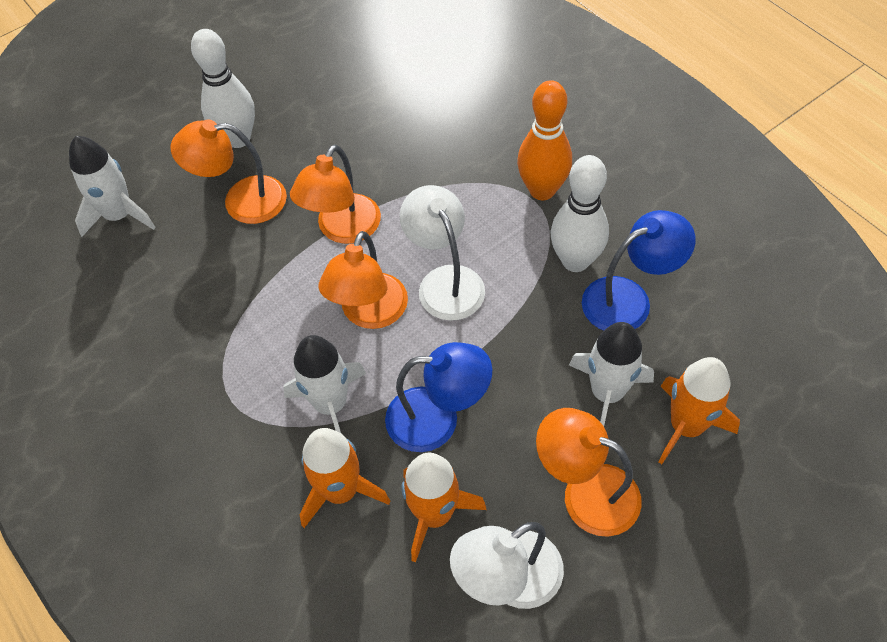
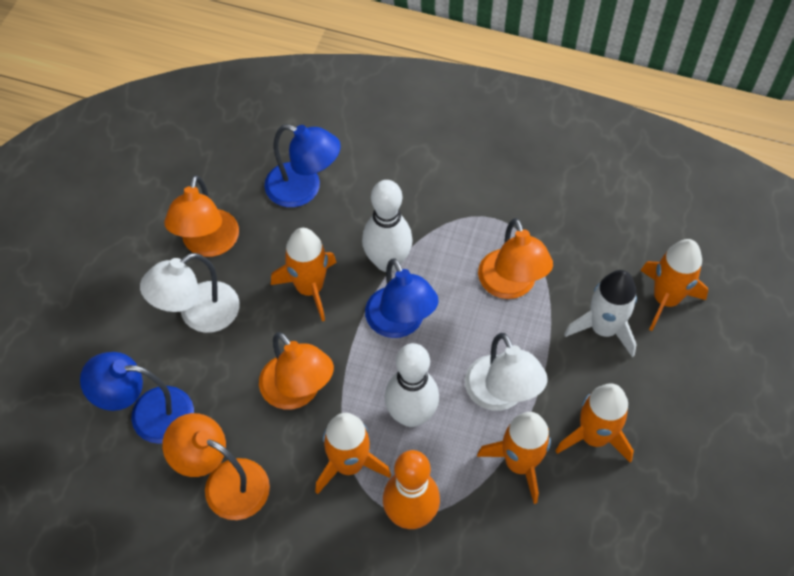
blue lamp: [385,342,492,452] [582,210,696,331] = 2 -> [80,352,194,444] [264,124,341,207] [365,258,439,338] = 3
orange rocket: [300,428,390,528] [402,452,487,563] [659,357,740,464] = 3 -> [271,228,337,321] [315,413,391,494] [477,412,551,504] [556,384,634,463] [640,239,708,331] = 5
white rocket: [69,136,156,237] [283,335,366,433] [569,322,654,426] = 3 -> [564,270,637,357] = 1

